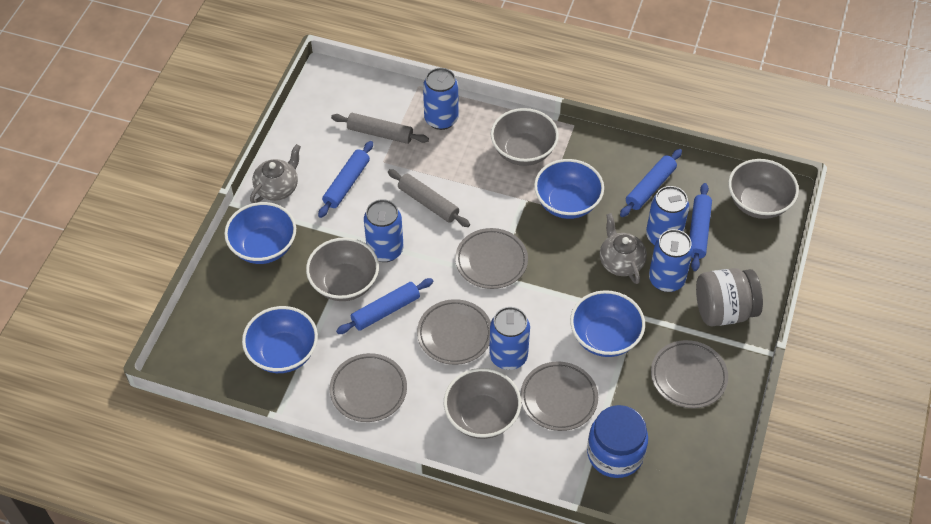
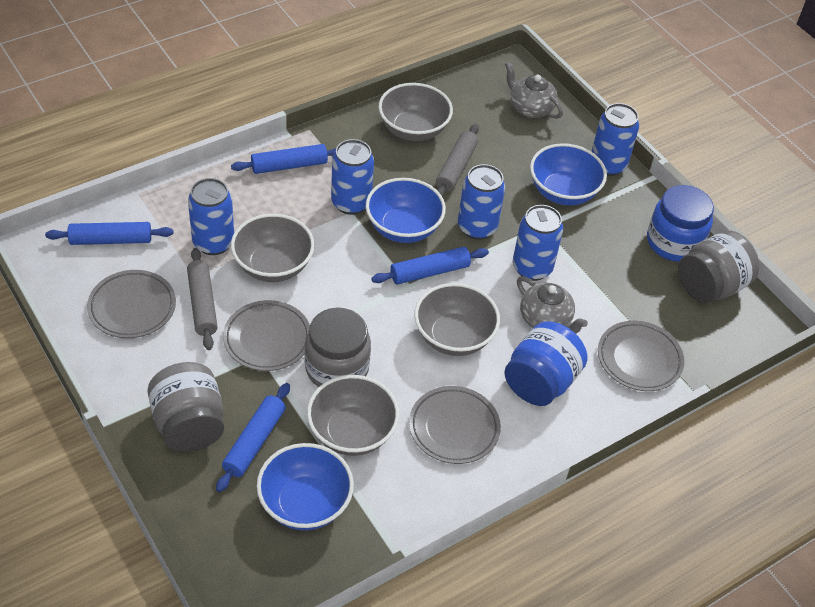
blue bowl: [224,202,296,264] [242,306,318,373] [534,159,604,219] [570,290,645,357] = 4 -> [257,443,354,530] [366,178,446,243] [530,143,607,205] = 3
blue jar: [587,405,648,478] = 1 -> [504,321,588,406] [647,185,714,262] = 2
grey jar: [696,268,763,326] = 1 -> [148,362,224,452] [304,307,371,387] [678,230,759,303] = 3
grey plate: [330,353,407,422] [417,299,491,365] [455,228,528,289] [520,362,598,431] [651,340,728,408] = 5 -> [87,270,176,338] [223,300,310,371] [409,386,501,464] [598,321,684,391] = 4

